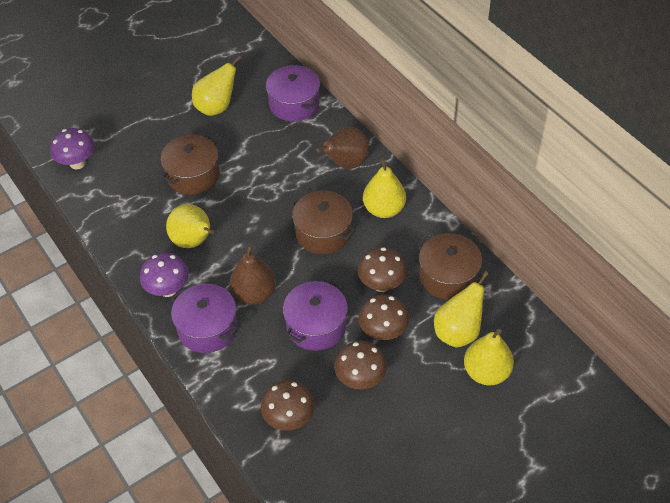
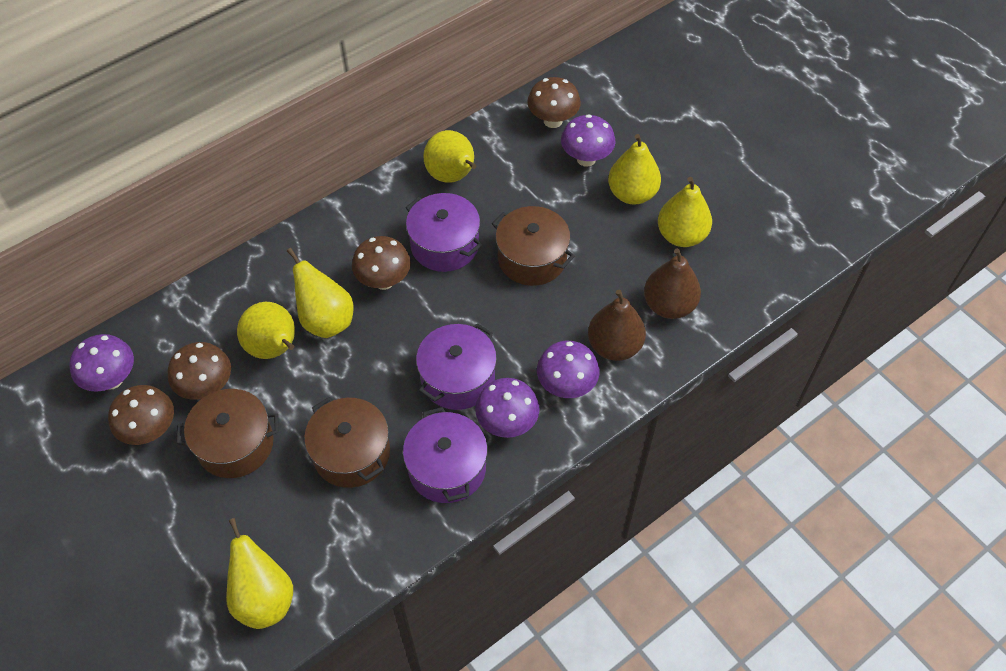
purple mushroom: [50,128,95,169] [140,253,189,297] = 2 -> [69,334,134,392] [475,378,540,438] [537,341,599,398] [561,114,616,167] = 4
yellow pear: [166,204,214,248] [192,55,242,116] [363,158,406,218] [434,271,489,347] [464,329,514,385] = 5 -> [226,518,293,629] [237,302,295,359] [287,248,353,338] [423,130,476,183] [608,134,661,205] [658,177,712,247] = 6

